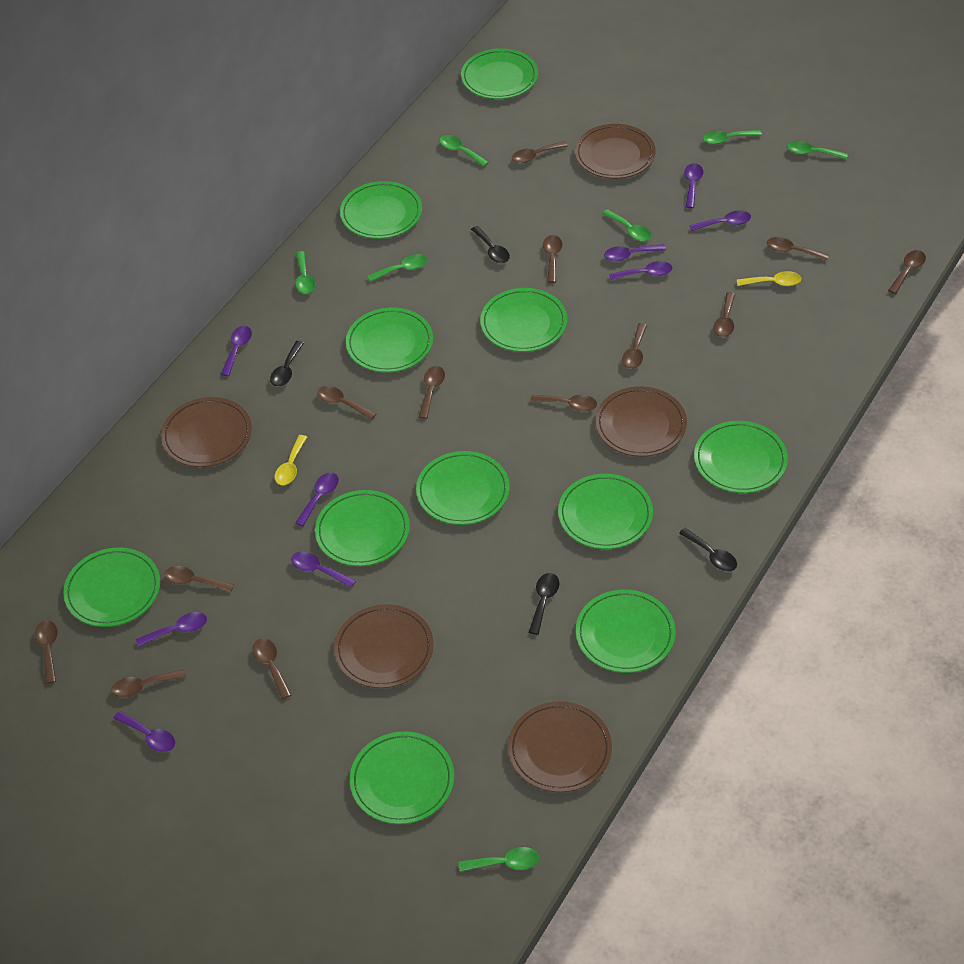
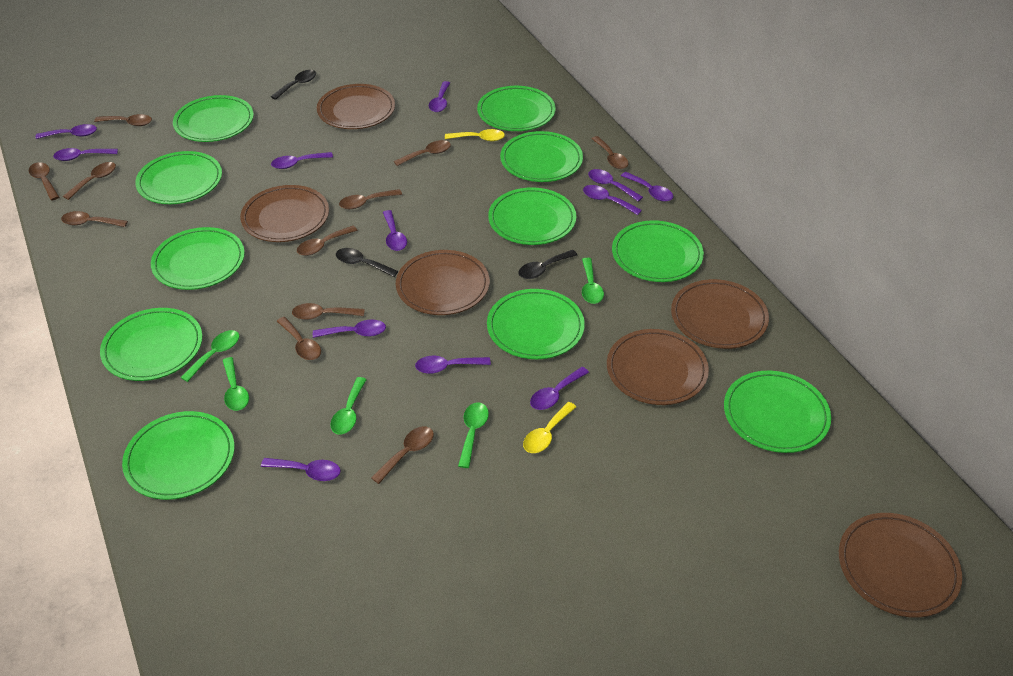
black spoon: [270,341,304,387] [471,226,510,263] [529,573,559,635] [679,528,737,572] = 4 -> [271,70,316,100] [336,248,398,277] [518,250,577,279] = 3
brown plate: [161,397,252,467] [334,604,434,688] [508,701,612,792] [575,124,656,179] [595,386,687,457] = 5 -> [240,185,329,242] [317,84,395,129] [396,250,490,315] [607,329,709,405] [671,279,769,349] [839,513,962,618] = 6
brown spoon: [35,620,58,684] [111,669,186,698] [164,566,234,592] [253,638,291,699] [317,386,376,420] [418,366,445,419] [512,141,568,163] [530,395,597,411] [543,235,563,283] [622,323,647,369] [713,292,735,337] [767,237,829,261] [888,250,926,294] = 13 -> [29,162,59,201] [61,211,128,227] [63,162,116,200] [94,114,152,126] [277,317,321,360] [292,303,365,320] [297,226,358,256] [339,189,402,209] [371,426,434,484] [394,140,451,166] [592,136,629,169] = 11
green spoon: [296,251,315,294] [367,254,428,282] [439,135,489,167] [459,847,539,872] [602,209,652,241] [703,130,762,144] [787,141,848,160] = 7 -> [180,330,239,382] [223,357,249,411] [330,377,367,435] [458,402,489,468] [582,258,604,304] = 5
purple spoon: [113,711,175,752] [136,612,207,647] [221,326,252,376] [291,551,356,588] [295,472,339,527] [604,244,666,261] [609,261,672,280] [684,163,703,208] [689,210,751,231] = 9 -> [35,124,97,139] [53,148,118,161] [261,458,341,481] [271,152,333,169] [313,320,386,338] [383,210,407,251] [415,356,491,374] [429,81,450,112] [530,367,589,410] [583,185,642,215] [588,169,643,202] [621,172,673,202] = 12

